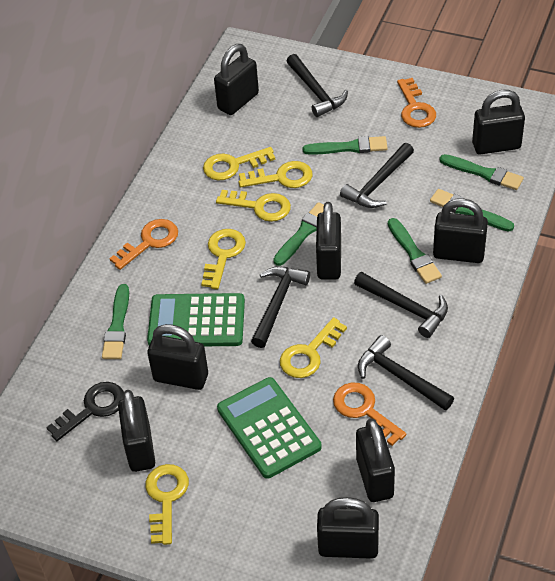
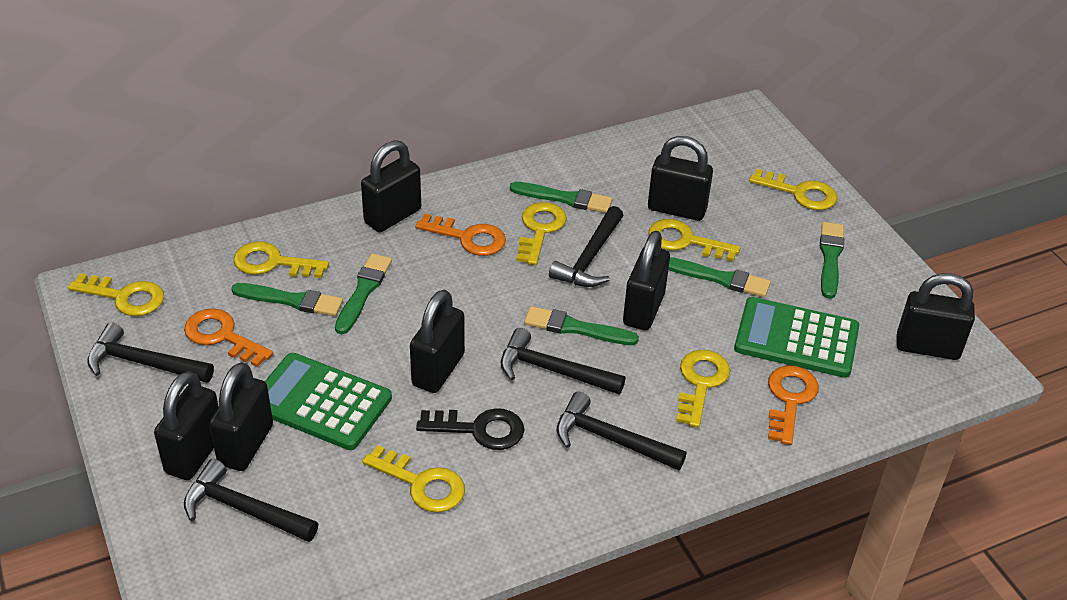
black padlock: [118,390,155,472] [147,324,208,390] [214,44,259,115] [316,202,341,279] [317,497,379,559] [356,419,395,502] [433,198,488,263] [472,90,525,155] = 8 -> [154,371,219,480] [209,362,273,471] [361,140,421,232] [410,290,465,393] [623,231,670,330] [648,136,713,221] [897,273,975,360] = 7
yellow key: [145,464,189,545] [201,229,246,290] [203,147,275,181] [216,190,291,222] [239,161,313,188] [280,317,347,378] = 6 -> [68,273,164,316] [233,241,329,278] [362,445,465,513] [516,202,567,265] [648,219,741,262] [676,350,730,428] [749,169,837,210] = 7

